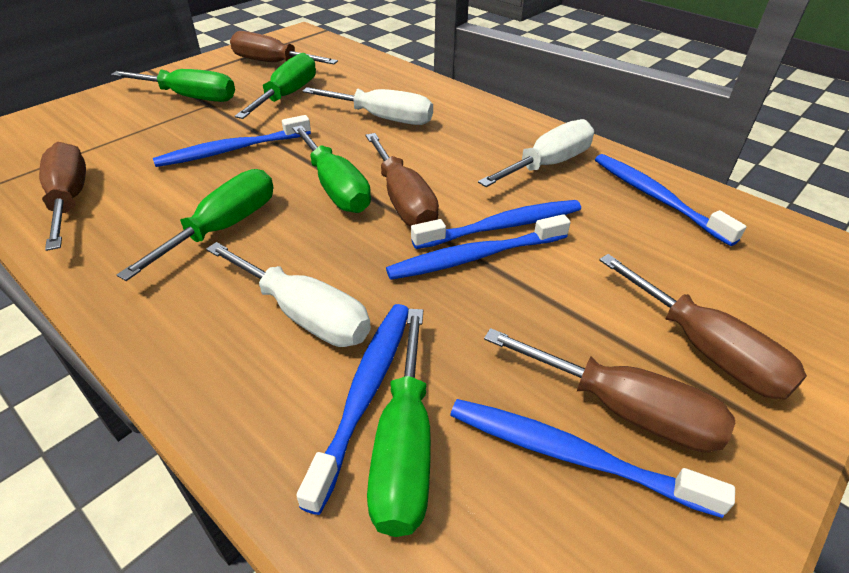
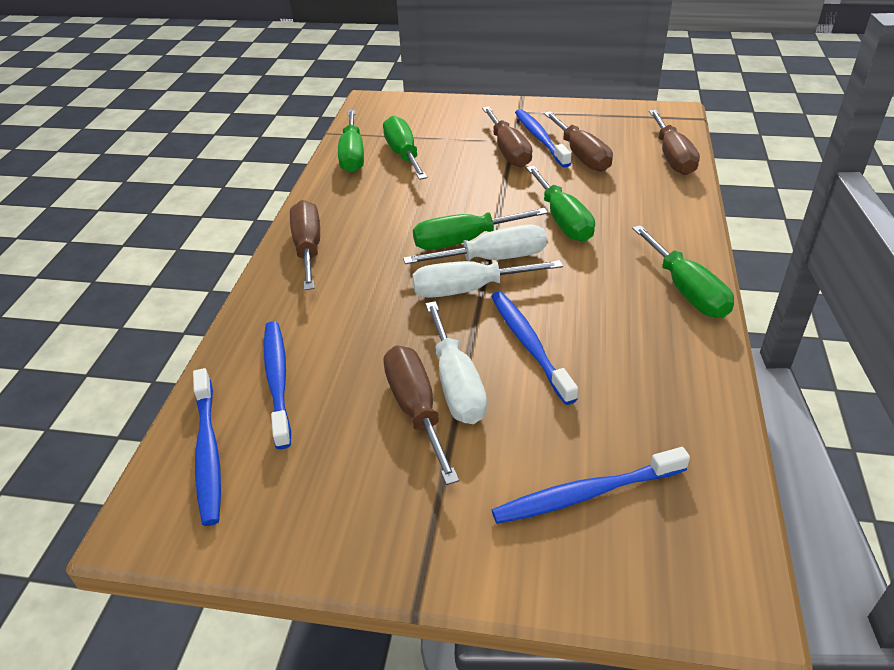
blue toothbrush: [153,115,311,167] [296,304,409,515] [386,214,571,280] [411,200,581,249] [450,399,735,518] [595,154,746,246] = 6 -> [193,368,221,526] [264,321,291,449] [491,292,578,405] [492,447,690,524] [515,109,571,168] = 5

